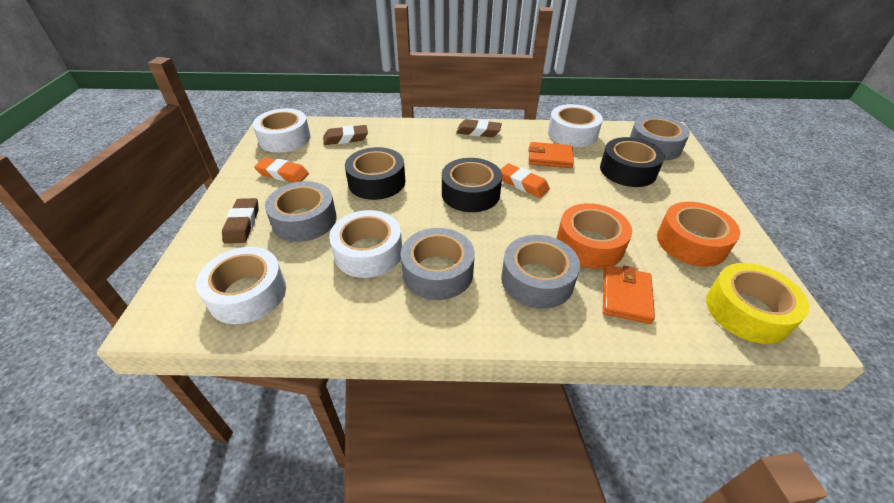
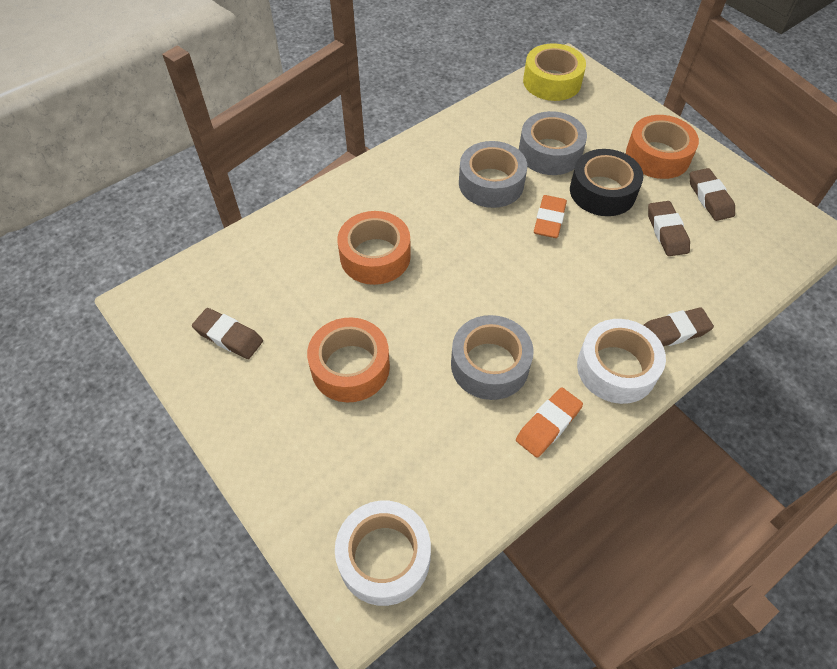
black tape: [345,147,405,200] [442,158,502,212] [600,137,665,187] = 3 -> [570,149,643,216] = 1
brown eraser: [222,198,259,244] [323,125,368,145] [456,119,502,137] = 3 -> [192,308,263,359] [644,308,714,346] [648,201,690,256] [690,168,735,221] = 4
grey tape: [265,181,337,242] [401,228,475,300] [501,235,580,309] [630,115,690,161] = 4 -> [451,315,534,400] [459,141,527,208] [519,111,587,175] = 3
orange tape: [556,203,632,269] [657,202,740,267] = 2 -> [307,317,390,402] [337,211,411,285] [626,115,699,179] = 3
orange wallet: [529,142,574,168] [603,265,655,324] = 2 -> none = 0
white tape: [196,247,286,324] [253,109,311,153] [329,210,402,278] [548,104,603,147] = 4 -> [335,501,431,606] [577,319,666,404] = 2

